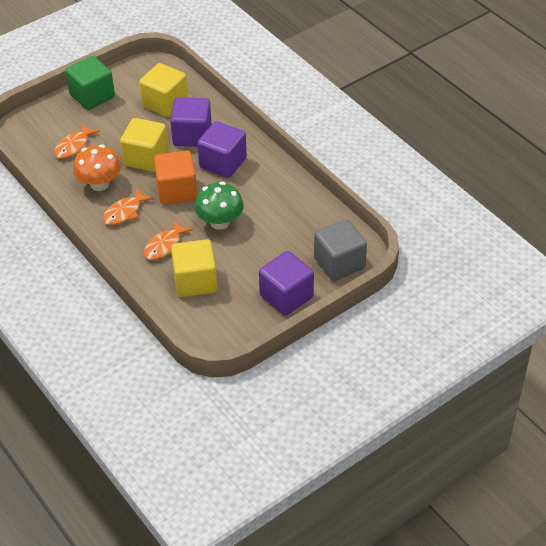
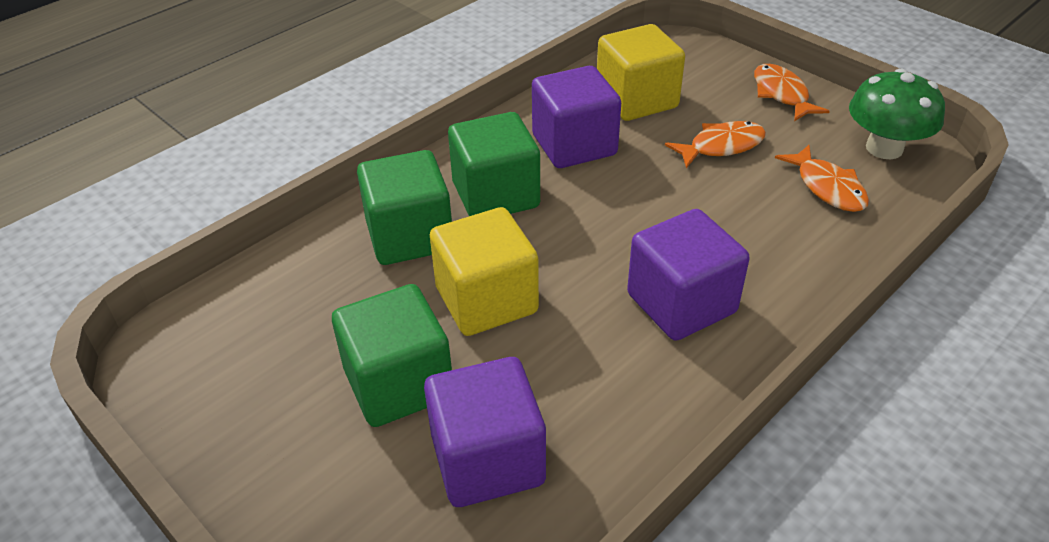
green cube: [65,56,115,110] = 1 -> [332,284,452,427] [357,150,452,265] [448,112,540,216] = 3
grey cube: [314,219,367,281] = 1 -> none = 0
orange cube: [154,150,197,205] = 1 -> none = 0
orange mushroom: [73,145,121,191] = 1 -> none = 0
yellow cube: [120,118,168,172] [139,63,188,117] [171,239,217,297] = 3 -> [430,207,539,336] [597,24,685,121] = 2

